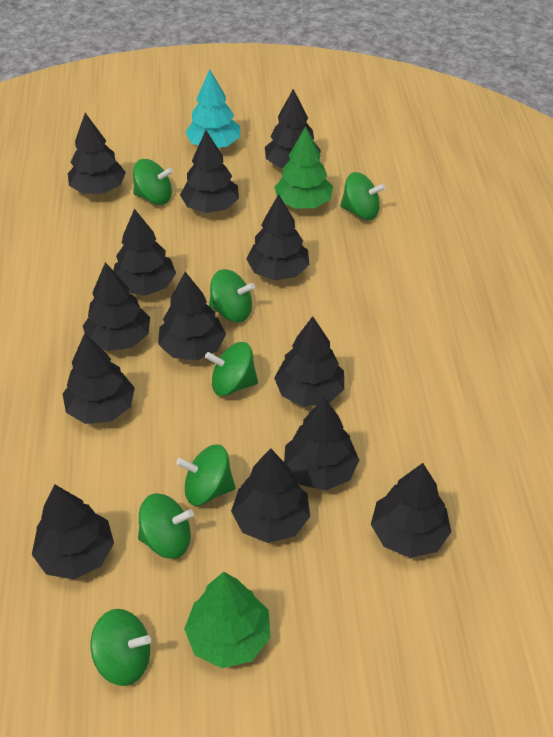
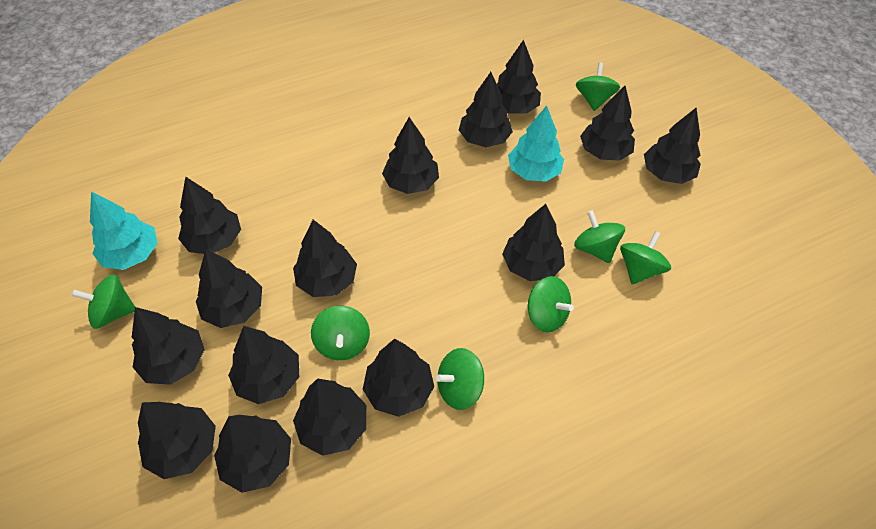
black tree: [32,485,114,579] [63,333,135,424] [68,113,126,194] [83,262,150,351] [113,209,176,296] [158,272,226,361] [180,130,239,213] [231,448,310,543] [246,194,309,280] [265,89,321,168] [274,316,344,407] [284,397,359,490] [371,463,451,558] = 13 -> [132,307,205,385] [138,402,216,479] [178,177,241,254] [196,249,262,328] [214,415,291,493] [228,326,299,404] [293,220,357,297] [293,378,366,456] [363,339,434,417] [382,117,439,194] [459,72,513,147] [497,40,541,114] [502,204,565,281] [580,86,635,161] [644,108,701,184] = 15
green tree: [184,572,271,668] [274,126,333,208] = 2 -> none = 0
turquoise tree: [185,69,240,148] = 1 -> [90,191,158,270] [508,106,564,182] = 2

